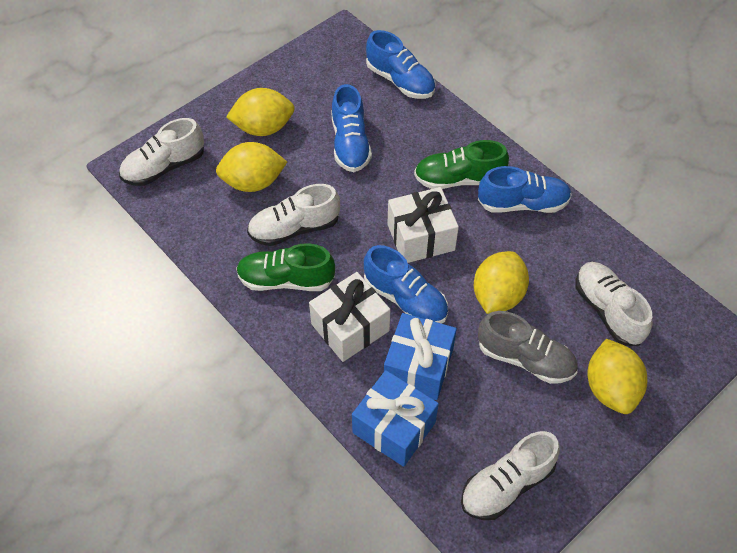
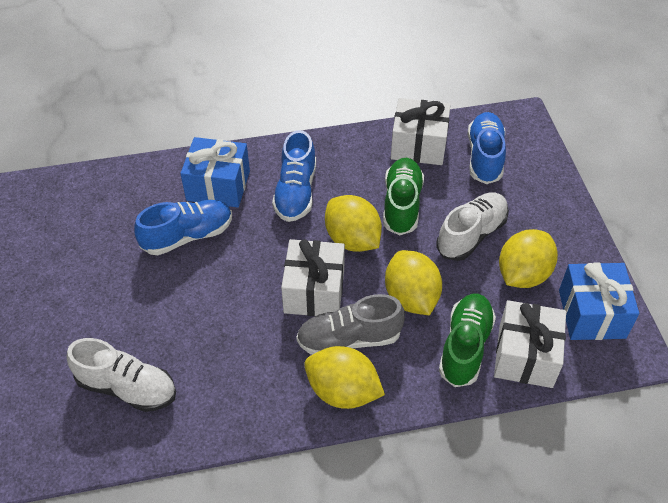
blue shoe: [331,84,372,172] [364,245,448,324] [366,30,435,99] [478,166,572,213] = 4 -> [134,200,232,255] [272,130,316,222] [468,112,506,184] = 3
white gift: [309,272,390,362] [387,187,459,263] = 2 -> [281,239,345,316] [391,98,450,165] [494,300,566,388] = 3
white shoe: [119,118,204,186] [247,184,340,246] [461,431,560,520] [575,262,653,346] = 4 -> [67,338,176,412] [436,192,509,261] = 2

